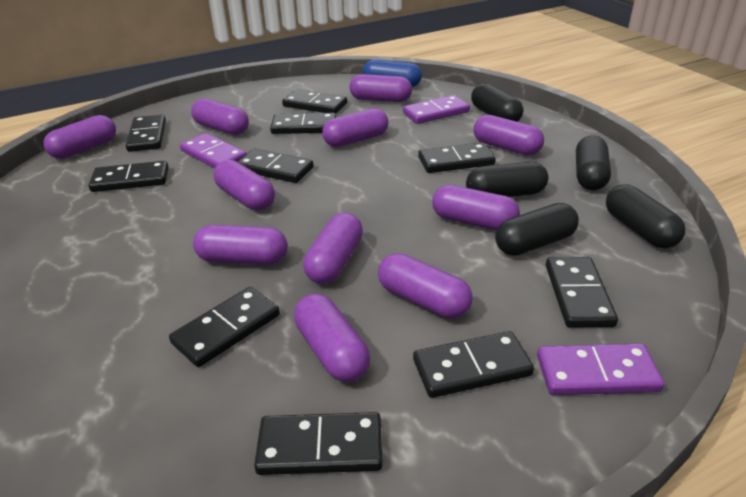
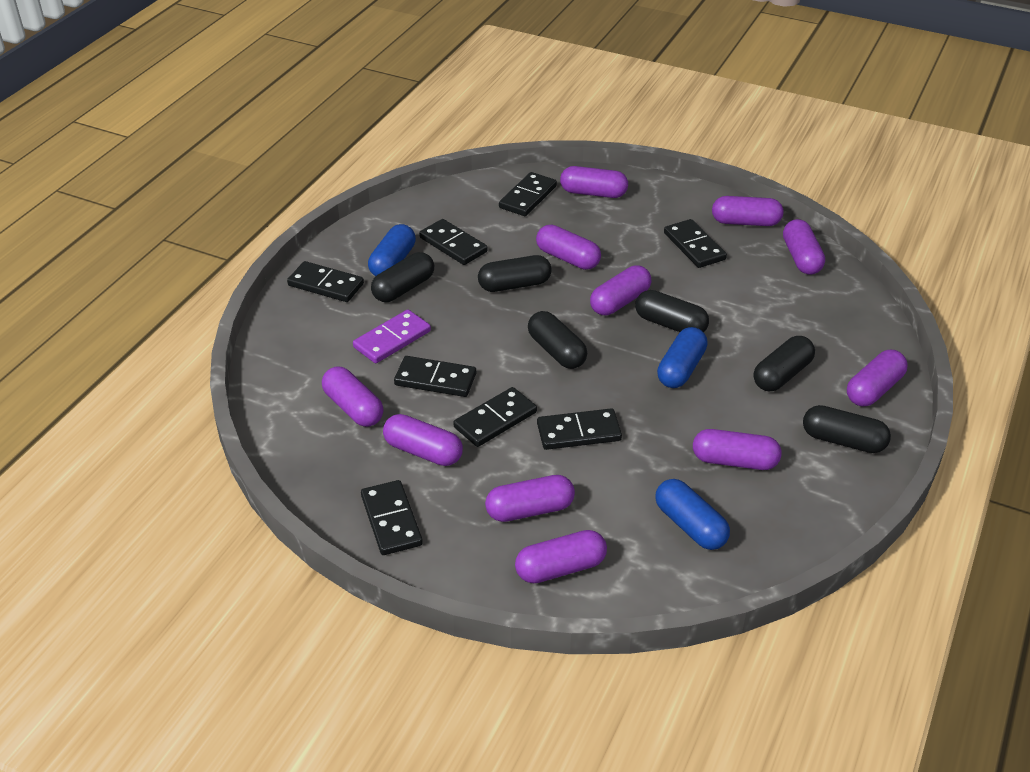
black capsule: [466,162,549,197] [471,83,523,122] [495,203,579,256] [576,135,611,190] [606,184,685,249] = 5 -> [371,252,434,302] [478,255,552,292] [528,311,587,369] [635,290,709,332] [754,336,815,391] [803,405,891,453] = 6
black domino: [88,161,169,192] [126,115,166,152] [169,287,280,367] [237,148,313,183] [254,412,382,475] [270,113,336,134] [282,89,347,114] [413,331,534,398] [418,142,496,173] [546,257,618,328] = 10 -> [287,261,364,302] [361,480,423,555] [394,356,476,397] [419,219,488,265] [453,387,537,447] [499,172,557,216] [537,408,622,450] [664,219,727,268] = 8
blue capsule: [363,60,422,87] = 1 -> [368,224,416,276] [655,479,730,550] [657,327,708,388] = 3
purple domino: [180,133,247,168] [403,95,470,124] [537,344,664,395] = 3 -> [353,310,431,363] = 1

